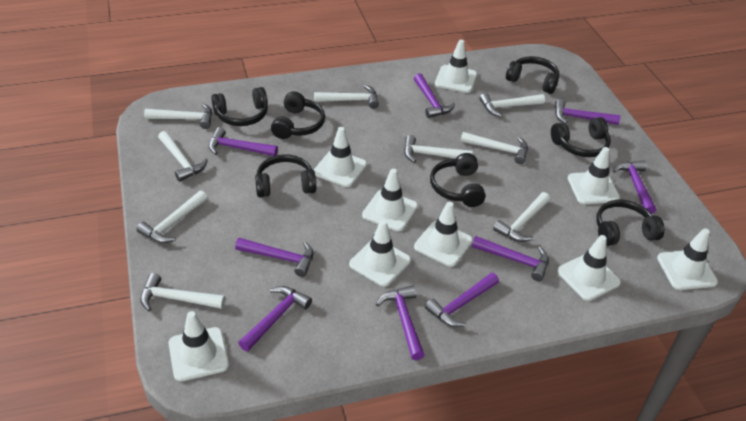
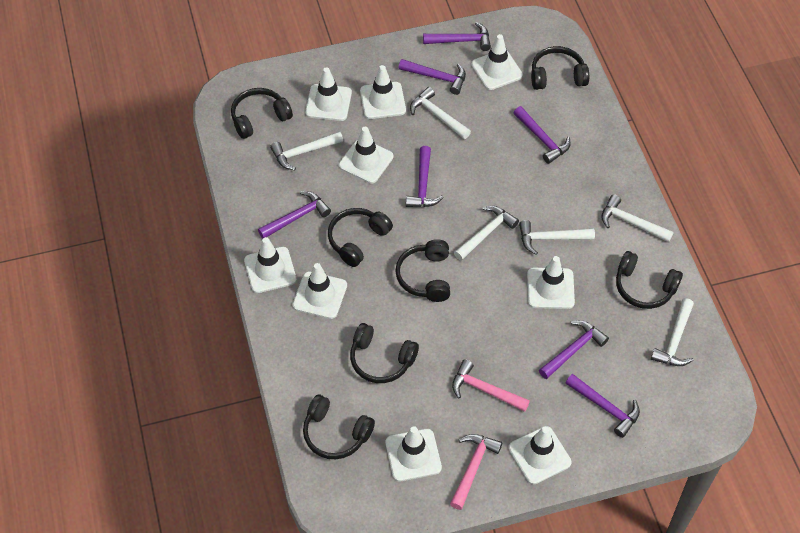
pink hammer: none = 0 -> [450,434,502,510] [452,359,530,412] = 2
purple hammer: [209,127,278,156] [235,238,314,277] [238,286,312,351] [376,285,425,360] [414,73,455,118] [425,273,499,327] [472,236,549,281] [555,99,621,125] [613,161,656,214] = 9 -> [258,191,331,239] [399,59,466,95] [406,146,444,207] [423,22,491,51] [514,106,571,164] [539,320,609,379] [566,374,640,438] = 7
white hammer: [137,191,207,243] [140,273,225,311] [144,103,212,129] [158,131,208,182] [314,85,379,109] [404,135,473,163] [461,132,528,164] [479,93,545,117] [493,192,550,242] = 9 -> [270,131,343,170] [410,87,471,139] [454,206,519,261] [519,220,595,255] [601,194,674,243] [651,298,694,366] = 6

